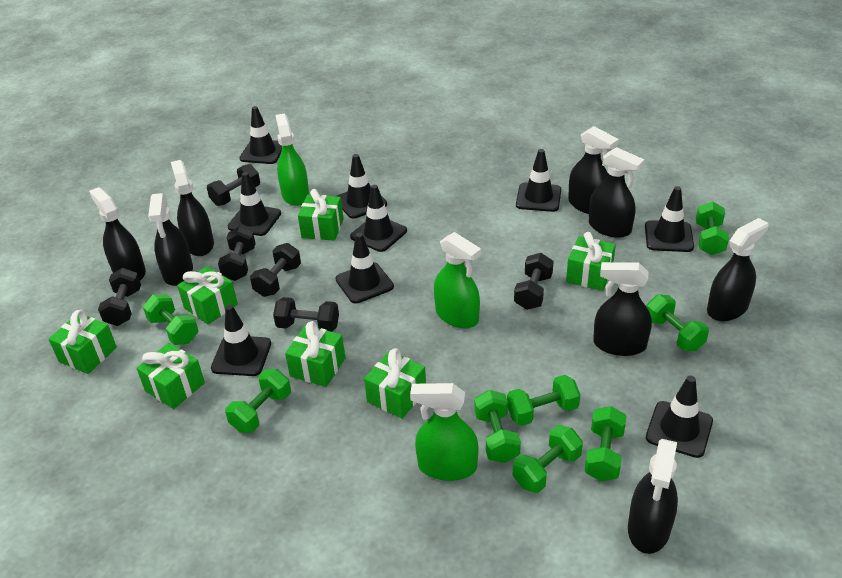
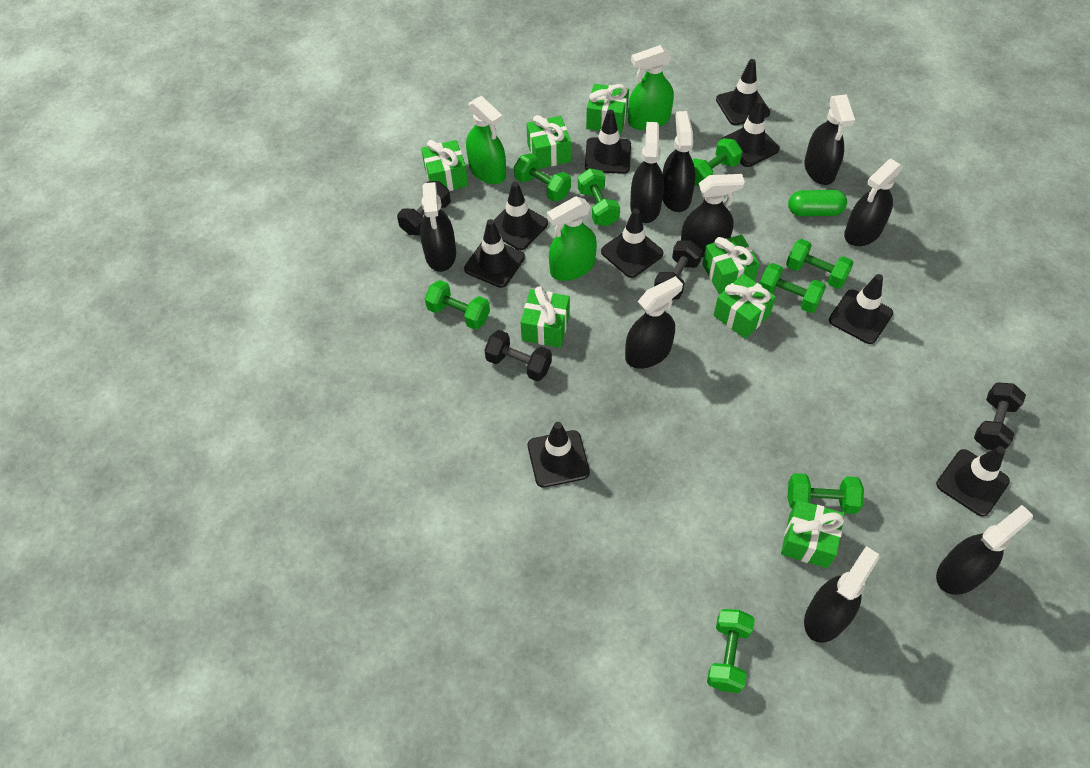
black dumbbell: [98,268,141,326] [207,164,260,206] [218,226,256,281] [250,243,301,297] [273,297,339,332] [514,253,554,310] = 6 -> [397,181,451,236] [484,330,552,381] [654,240,703,300] [974,382,1026,450] = 4
black spray bottle: [89,187,146,280] [148,193,193,286] [171,160,214,256] [568,126,619,214] [589,147,645,238] [593,262,652,356] [628,439,678,554] [707,218,768,321] = 8 -> [420,182,456,272] [625,276,683,369] [630,122,664,223] [662,111,696,212] [681,174,745,257] [804,94,855,185] [804,546,879,643] [844,159,903,246] [936,505,1033,595] = 9
green capsule: none = 0 -> [788,190,847,216] = 1

